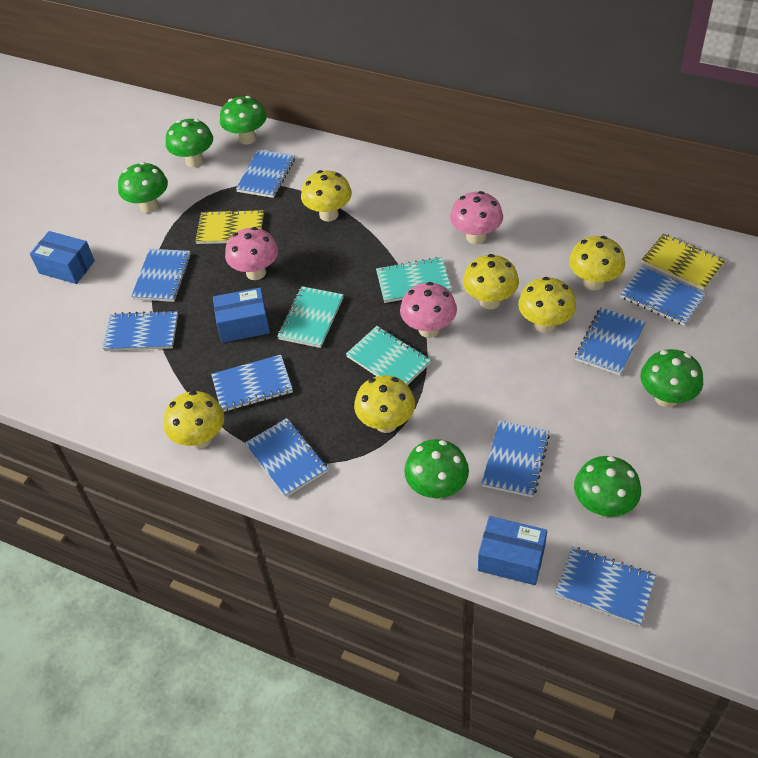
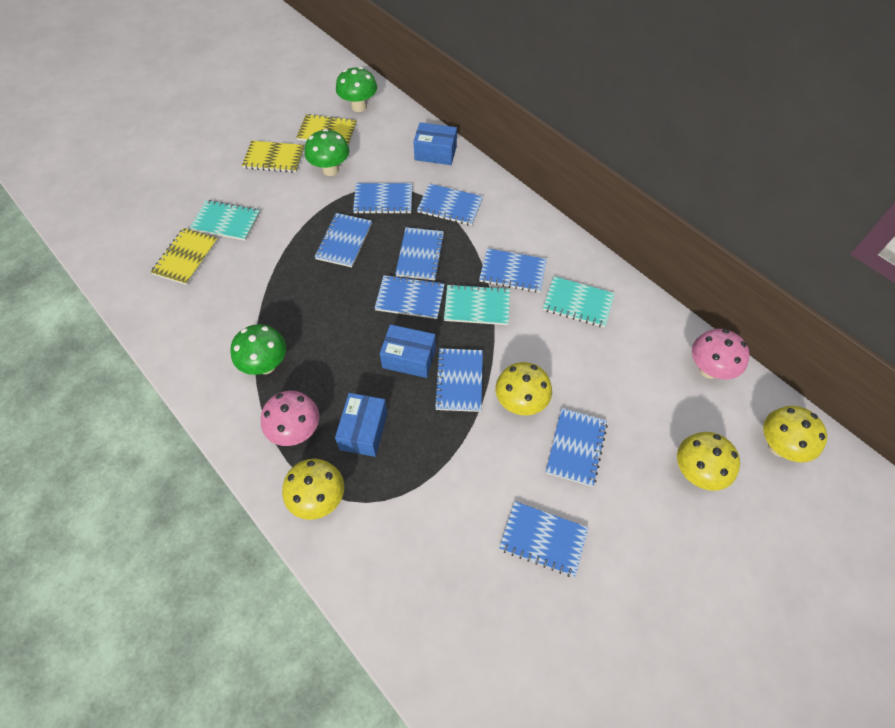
green mushroom: [118,162,168,213] [166,119,213,167] [220,96,267,145] [404,439,469,499] [574,456,641,517] [641,349,703,407] = 6 -> [230,324,286,375] [305,129,349,176] [336,67,377,112] = 3
pink mushroom: [225,227,278,280] [400,282,457,338] [450,191,503,244] = 3 -> [261,391,319,446] [692,329,750,379] = 2
yellow mushroom: [164,391,224,449] [301,170,352,222] [354,375,415,433] [463,254,519,309] [518,277,576,333] [569,236,625,290] = 6 -> [282,459,344,520] [495,362,552,415] [677,432,740,491] [763,406,827,462] = 4
yellow notebook: [195,209,264,244] [641,234,725,291] = 2 -> [151,228,218,285] [242,141,304,173] [296,114,357,146] = 3

